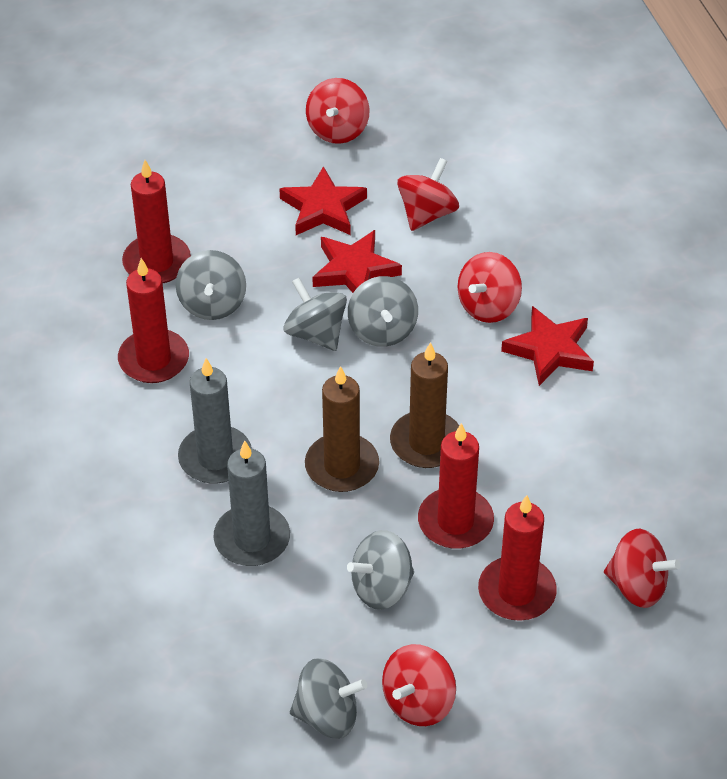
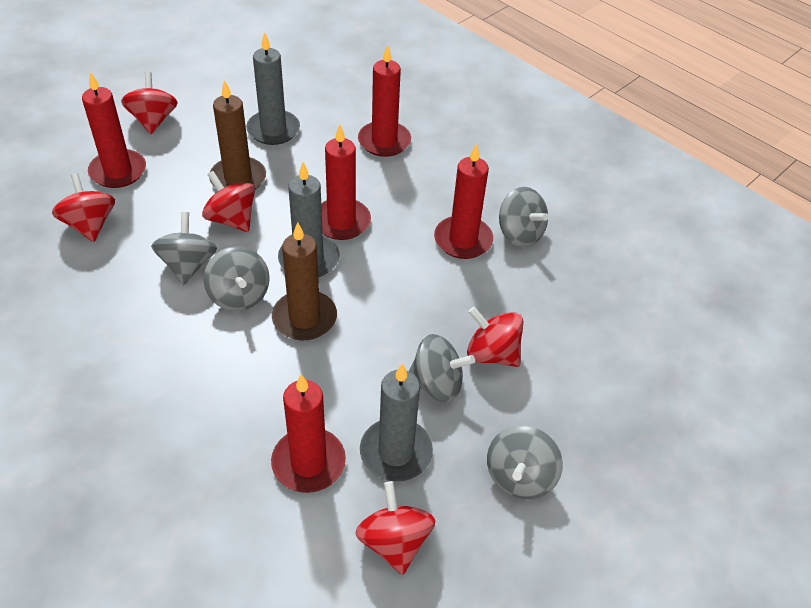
grey candle: [178,358,252,484] [213,441,290,566] = 2 -> [246,32,300,145] [278,162,339,277] [360,364,433,482] = 3
red candle: [118,258,189,383] [122,160,191,284] [418,423,494,549] [478,495,557,621] = 4 -> [82,72,146,188] [271,374,346,493] [321,125,371,240] [358,45,411,157] [434,143,493,259] = 5
red star: [280,166,367,235] [312,230,402,293] [501,306,594,386] = 3 -> none = 0

